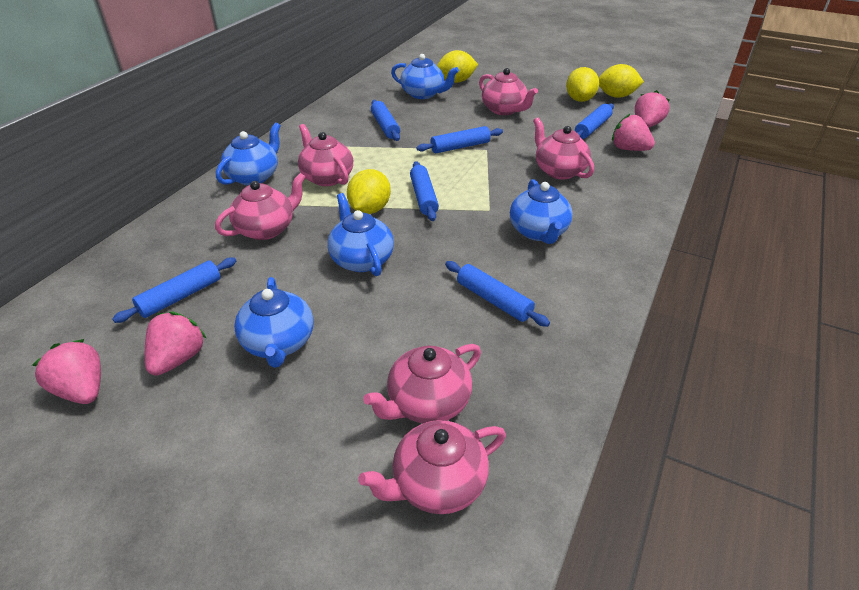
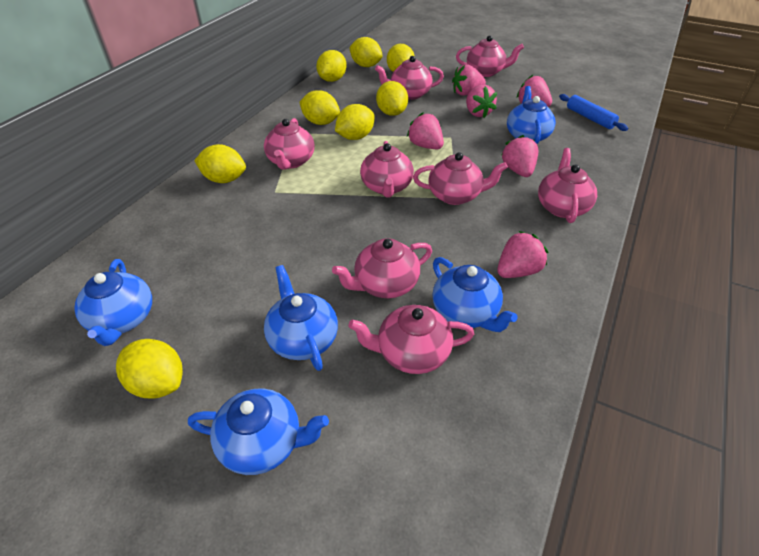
blue rolling pin: [112,257,236,323] [371,100,400,141] [410,161,439,221] [416,126,503,153] [445,261,550,327] [575,103,614,139] = 6 -> [559,94,628,131] = 1
pink strawberry: [32,339,101,404] [145,312,207,376] [612,113,655,151] [635,90,670,128] = 4 -> [407,112,444,149] [452,64,486,96] [466,85,497,118] [497,231,548,278] [501,135,538,177] [517,75,552,107] = 6
pink teapot: [215,173,305,240] [298,124,353,186] [359,420,506,514] [363,344,481,423] [479,68,538,115] [533,118,594,179] = 6 -> [264,118,315,170] [332,239,432,298] [348,305,474,374] [360,141,414,198] [375,56,444,100] [413,152,508,205] [456,35,524,77] [538,148,597,223] = 8
yellow lemon: [347,169,391,214] [437,50,478,83] [566,67,599,102] [598,64,644,98] = 4 -> [116,339,183,399] [194,144,246,183] [299,90,340,125] [316,50,347,82] [335,104,375,140] [349,37,382,67] [376,81,408,116] [387,44,415,72] = 8

